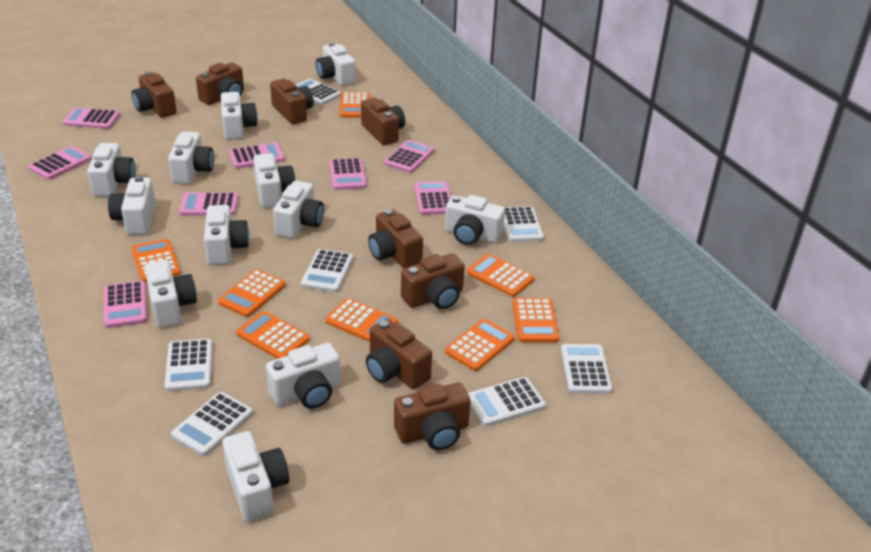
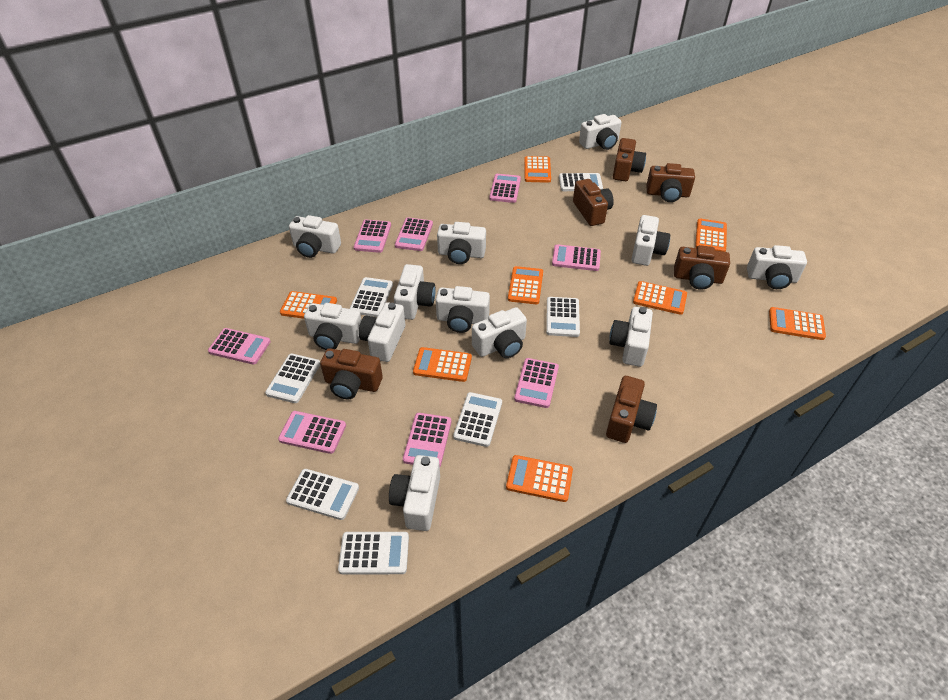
brown camera: [131,72,177,118] [196,63,244,105] [270,79,314,124] [361,98,405,145] [366,319,432,389] [368,209,423,269] [394,383,471,450] [401,253,465,309] = 8 -> [320,348,383,399] [573,179,614,226] [606,376,657,443] [613,138,646,181] [646,163,695,202] [674,245,730,290] = 6

